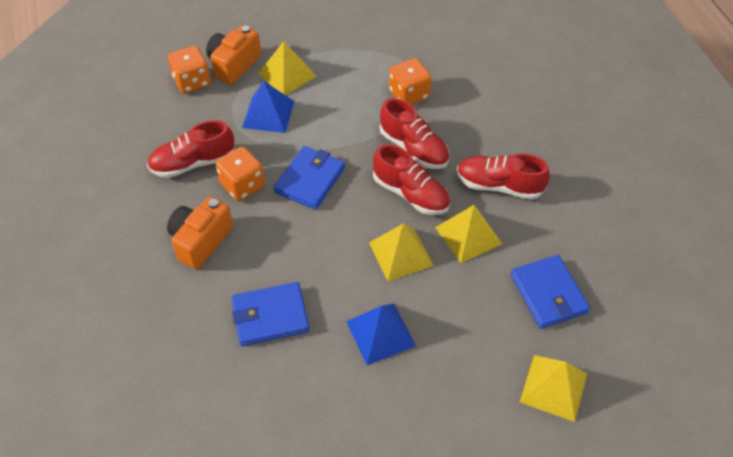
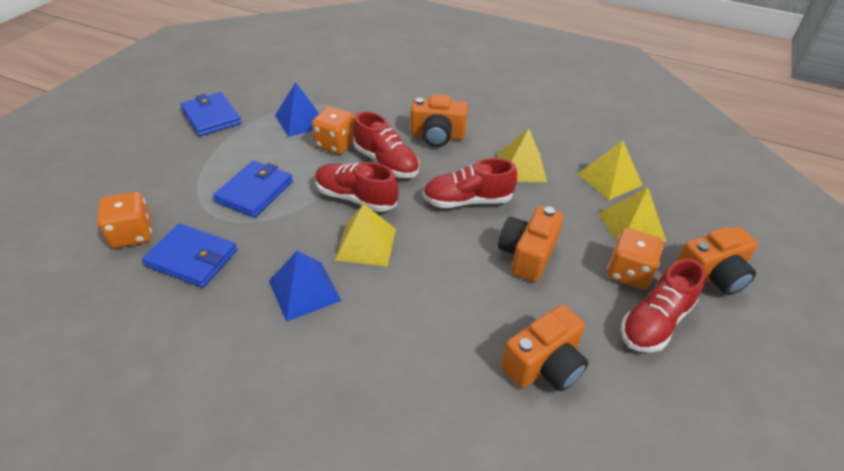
orange camera: [167,197,233,269] [206,25,261,85] = 2 -> [411,94,468,147] [498,206,563,282] [501,305,588,392] [677,227,758,295] = 4

